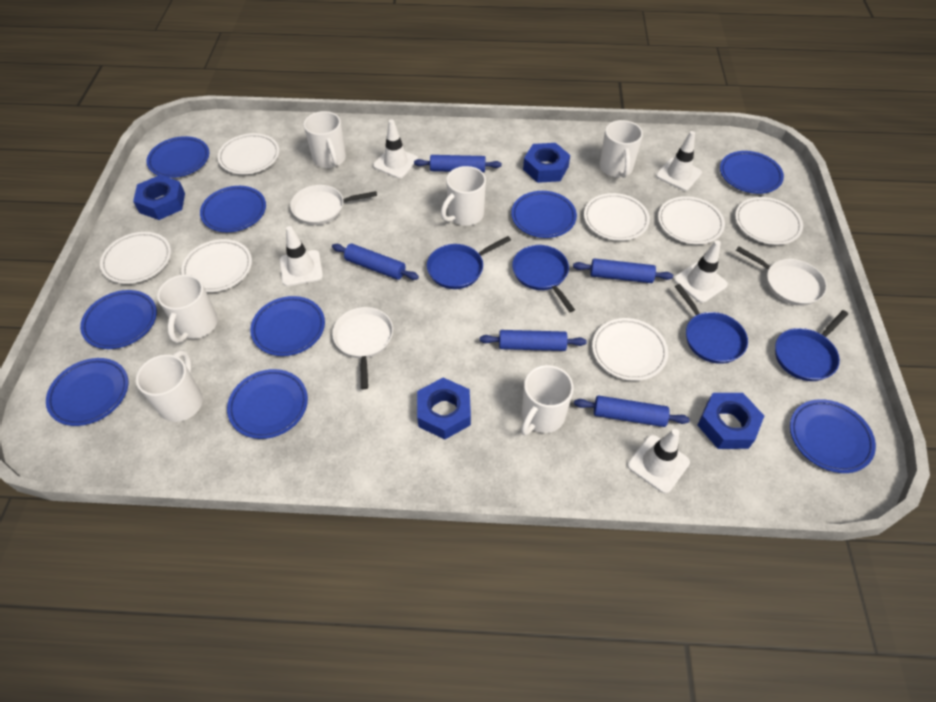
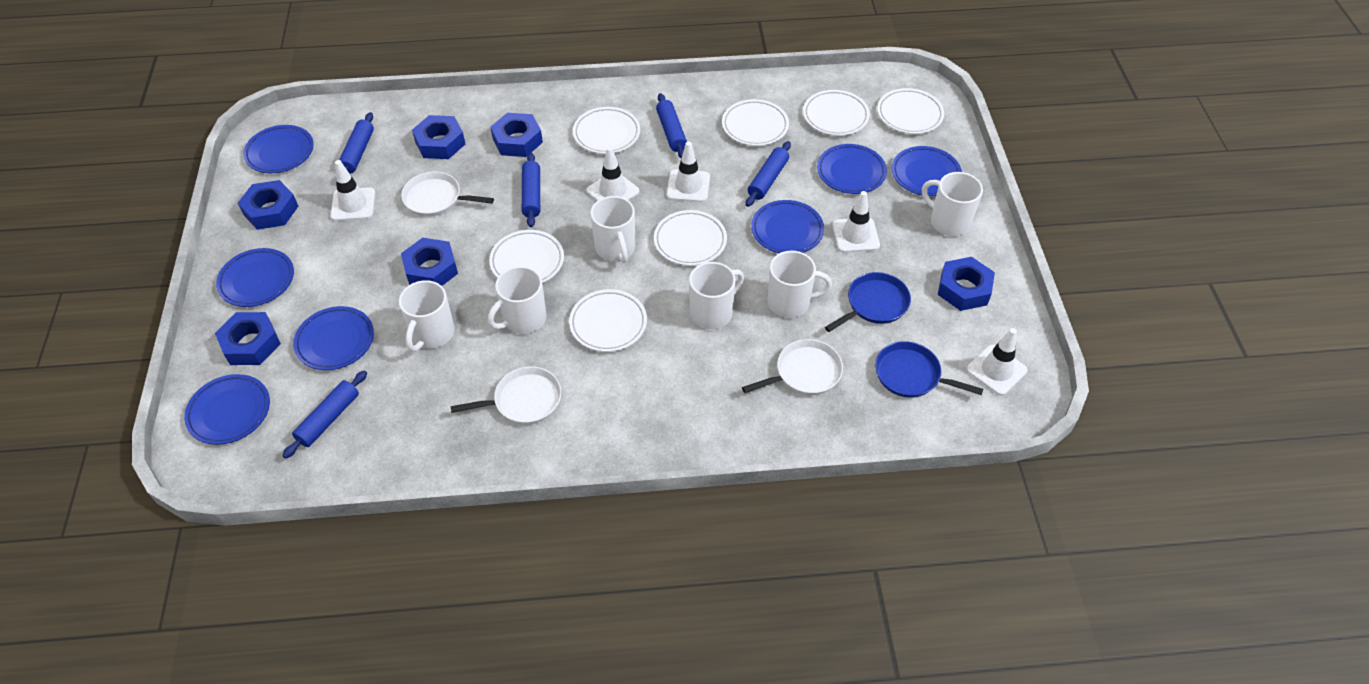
blue nut: [133,175,185,220] [417,378,471,439] [523,143,570,183] [697,393,764,449] = 4 -> [215,312,281,365] [238,180,299,230] [401,238,458,286] [412,115,465,159] [490,113,543,157] [938,257,995,311] = 6
blue pan: [427,236,511,289] [512,245,575,312] [675,284,748,364] [775,310,848,381] = 4 -> [825,272,911,332] [875,341,983,398] = 2
blue plate: [46,358,128,426] [80,290,157,349] [146,136,209,178] [200,186,266,232] [227,369,308,439] [250,296,325,356] [511,191,577,238] [720,151,784,194] [790,399,876,473] = 9 -> [184,374,270,445] [216,248,294,307] [243,125,314,173] [293,306,374,370] [751,200,824,253] [817,144,887,194] [892,146,962,196] = 7

